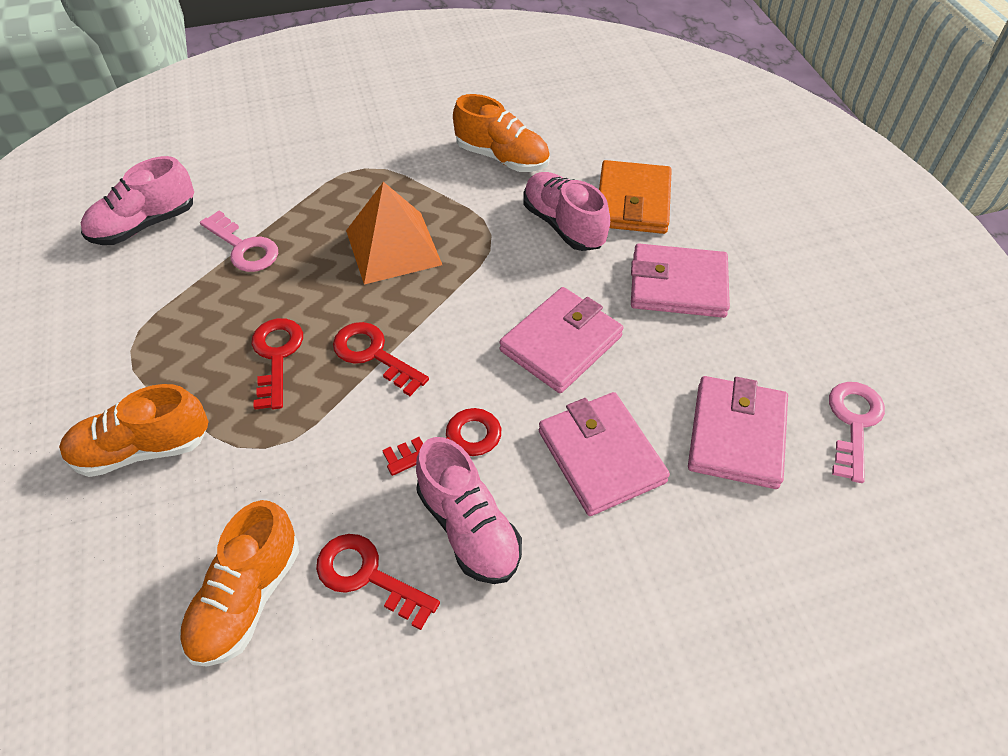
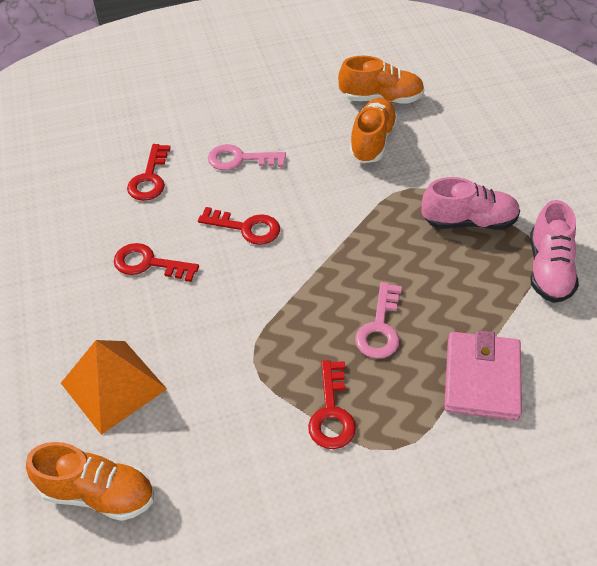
orange wallet: [599,160,672,234] = 1 -> none = 0
pink shoe: [80,156,194,245] [416,437,522,584] [523,172,610,251] = 3 -> [421,177,520,230] [530,200,579,303] = 2
pink wallet: [499,287,624,393] [539,392,670,516] [631,244,730,318] [688,376,788,489] = 4 -> [444,330,522,421] = 1

